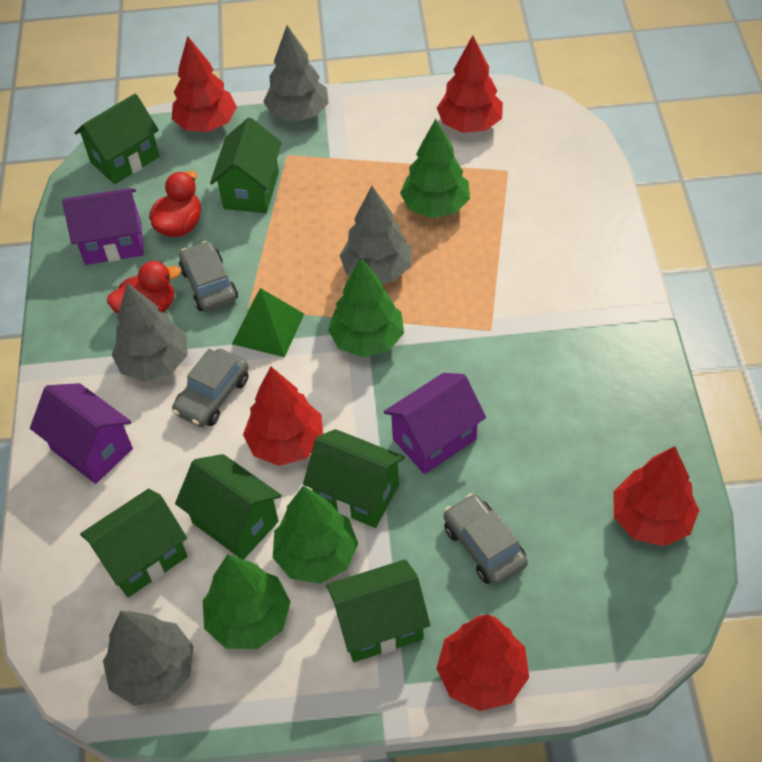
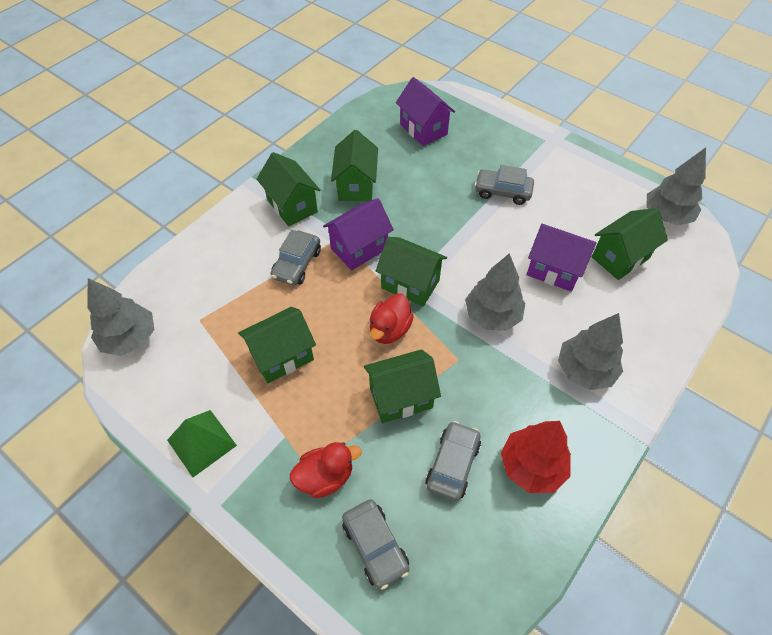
green tree: [203,554,291,649] [273,486,358,584] [328,258,404,358] [400,119,470,218] = 4 -> none = 0
grey car: [172,349,249,427] [179,241,238,312] [444,494,528,585] = 3 -> [271,230,321,285] [342,499,409,590] [425,421,481,501] [474,165,534,205] = 4
red tree: [172,36,237,132] [243,367,323,466] [436,614,529,711] [437,35,503,133] [613,446,699,546] = 5 -> [501,421,571,493] = 1

